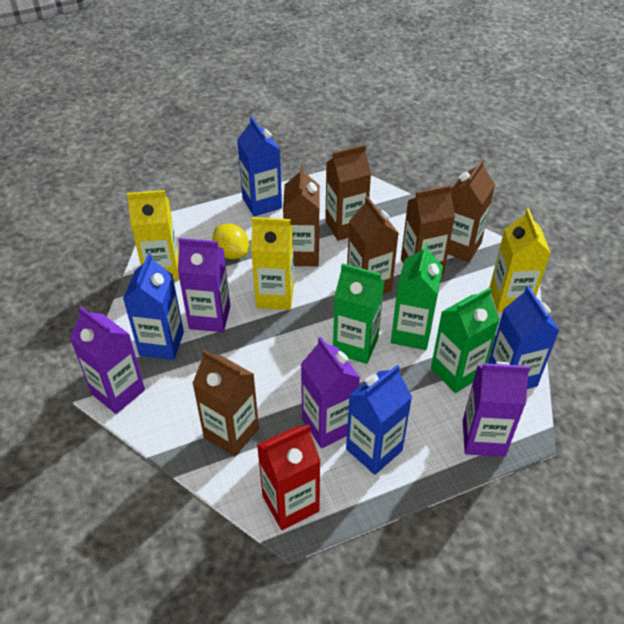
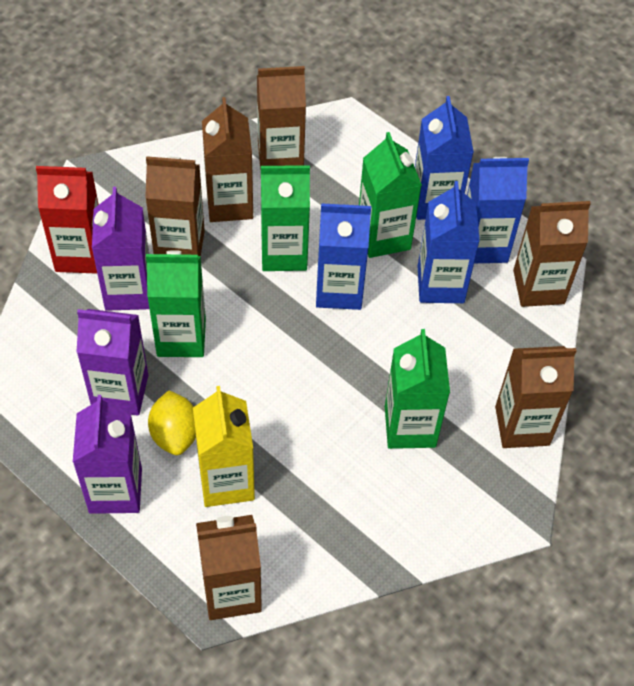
green carton: [333,263,385,364] [391,243,443,350] [431,287,500,393] = 3 -> [146,250,206,357] [261,165,310,271] [359,132,422,258] [385,329,450,449] = 4
purple carton: [70,306,145,414] [178,238,230,332] [301,337,360,448] [463,362,530,457] = 4 -> [73,395,142,514] [77,309,148,416] [92,187,149,311] = 3
yellow carton: [127,190,179,281] [251,217,294,310] [490,209,551,312] = 3 -> [193,386,255,507] = 1

